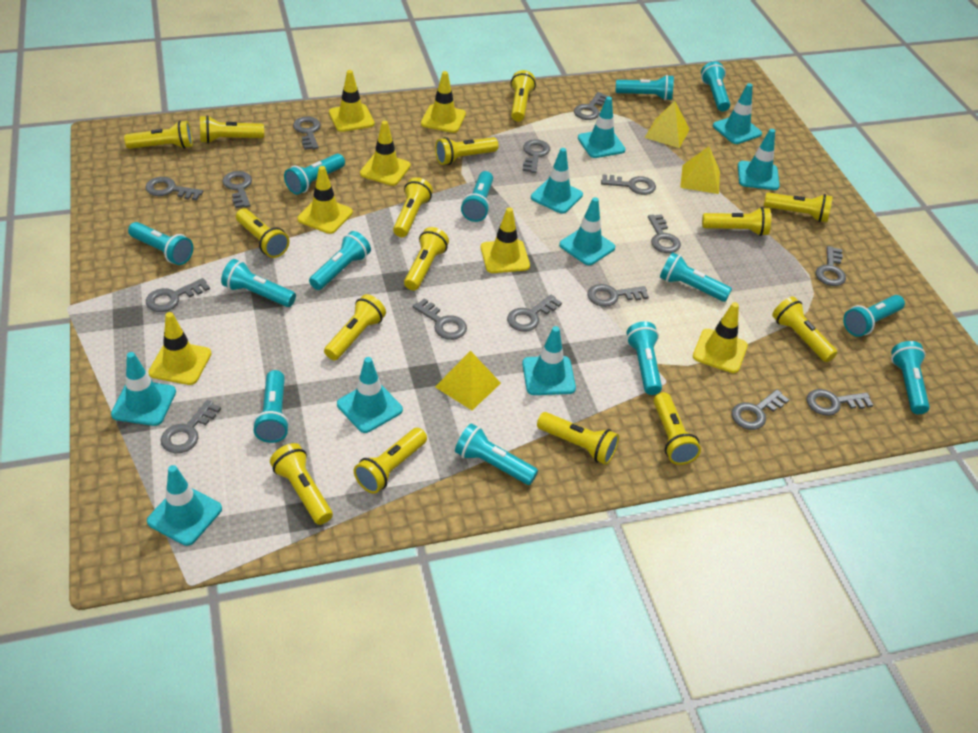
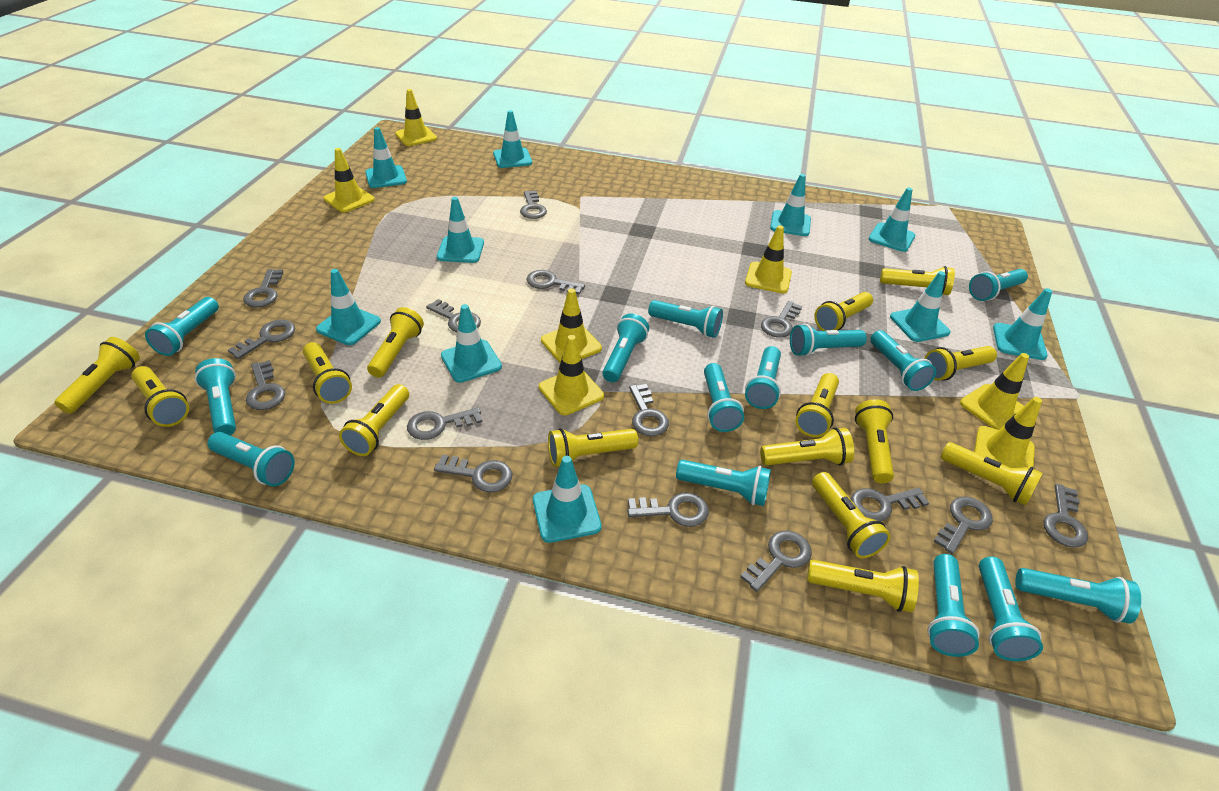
turquoise flashlight: [128,222,193,265] [221,259,296,307] [253,370,290,443] [284,154,345,195] [309,231,371,290] [455,423,538,485] [461,171,493,222] [615,75,674,101] [626,322,662,395] [660,252,732,302] [701,61,730,112] [843,295,905,337] [891,341,930,414] = 13 -> [145,297,219,356] [195,358,236,435] [207,432,295,486] [602,314,649,382] [648,300,723,338] [676,460,771,506] [704,363,744,432] [745,346,781,409] [790,324,867,357] [870,330,936,391] [927,554,980,657] [969,269,1028,301] [979,556,1043,661] [1015,568,1141,624] = 14
turquoise traffic cone: [111,352,176,426] [147,465,222,546] [337,357,403,433] [522,326,576,395] [531,148,583,214] [559,197,615,265] [578,97,625,158] [713,83,762,144] [738,129,780,190] = 9 -> [316,269,381,345] [365,127,407,188] [437,197,484,263] [441,304,502,383] [493,110,532,168] [533,456,601,543] [770,174,811,236] [869,188,915,252] [890,271,951,342] [993,288,1052,360] = 10
yellow pyramid: [435,351,501,410] [645,100,690,148] [680,146,720,194] = 3 -> none = 0

